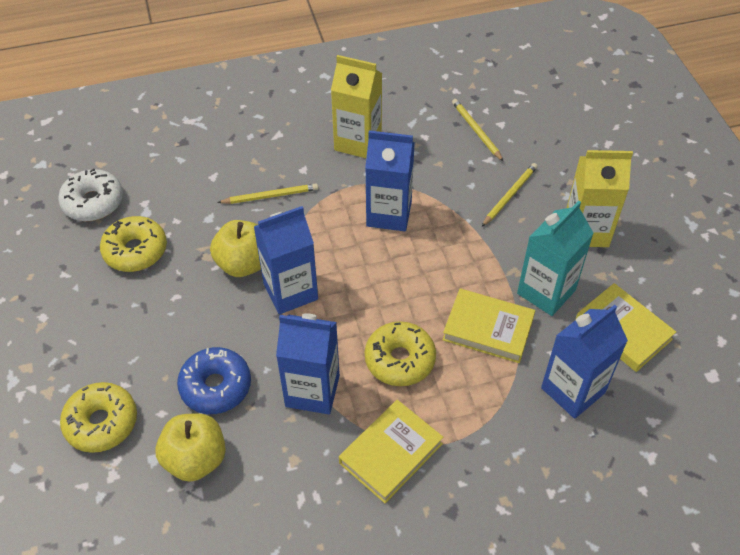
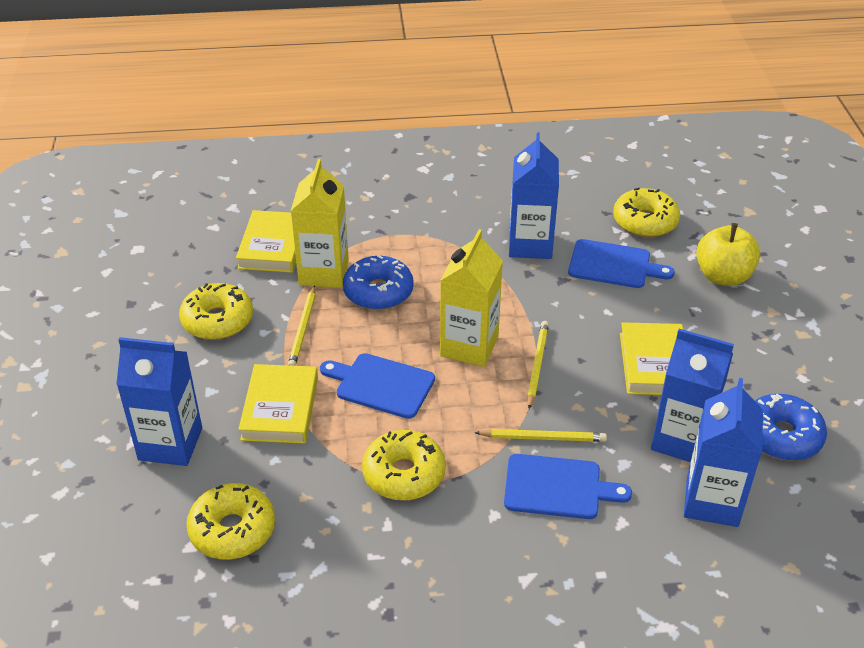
blue cutting board: none = 0 -> [320,353,435,419] [504,454,632,519] [568,239,675,288] = 3
blue donut: [177,347,251,414] = 1 -> [343,255,414,310] [755,394,827,461] = 2
turquoise carton: [517,201,594,316] = 1 -> none = 0
white donut: [58,168,123,221] = 1 -> none = 0
yellow apple: [155,413,226,482] [210,220,261,277] = 2 -> [696,223,760,286] = 1
yellow donut: [60,382,137,453] [100,216,167,272] [365,321,436,386] = 3 -> [179,283,253,340] [187,483,275,560] [362,430,446,501] [613,188,680,237] = 4

